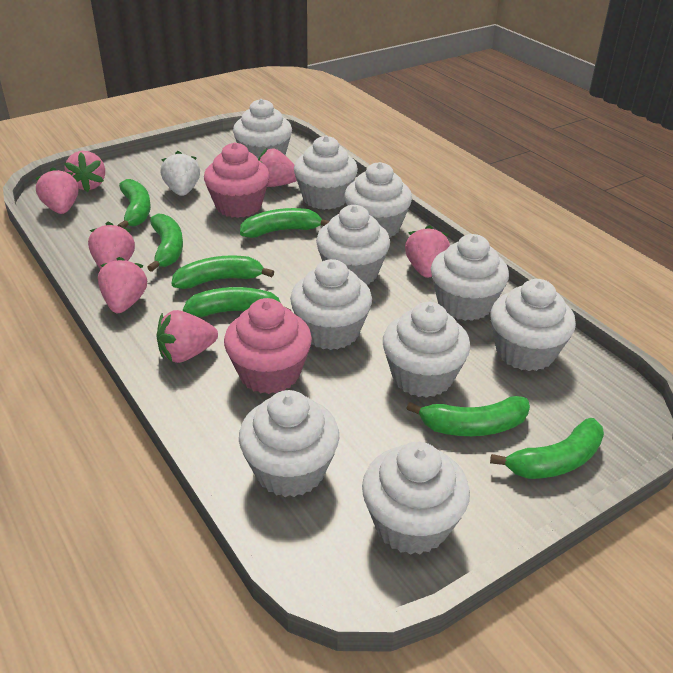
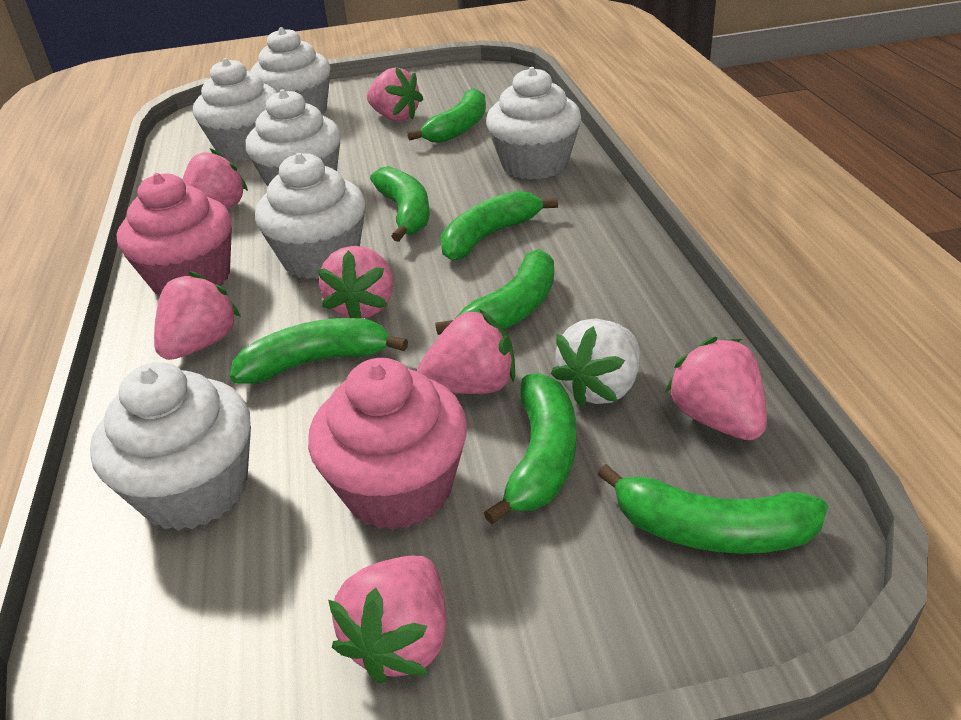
white cupcake: [233,99,292,158] [239,390,339,497] [290,259,372,350] [294,136,358,210] [316,205,390,285] [345,162,412,238] [362,442,470,555] [383,302,470,398] [431,234,509,321] [490,279,576,371] = 10 -> [90,362,251,531] [193,58,277,161] [245,89,341,187] [250,27,331,114] [255,153,365,279] [486,67,581,180] = 6

